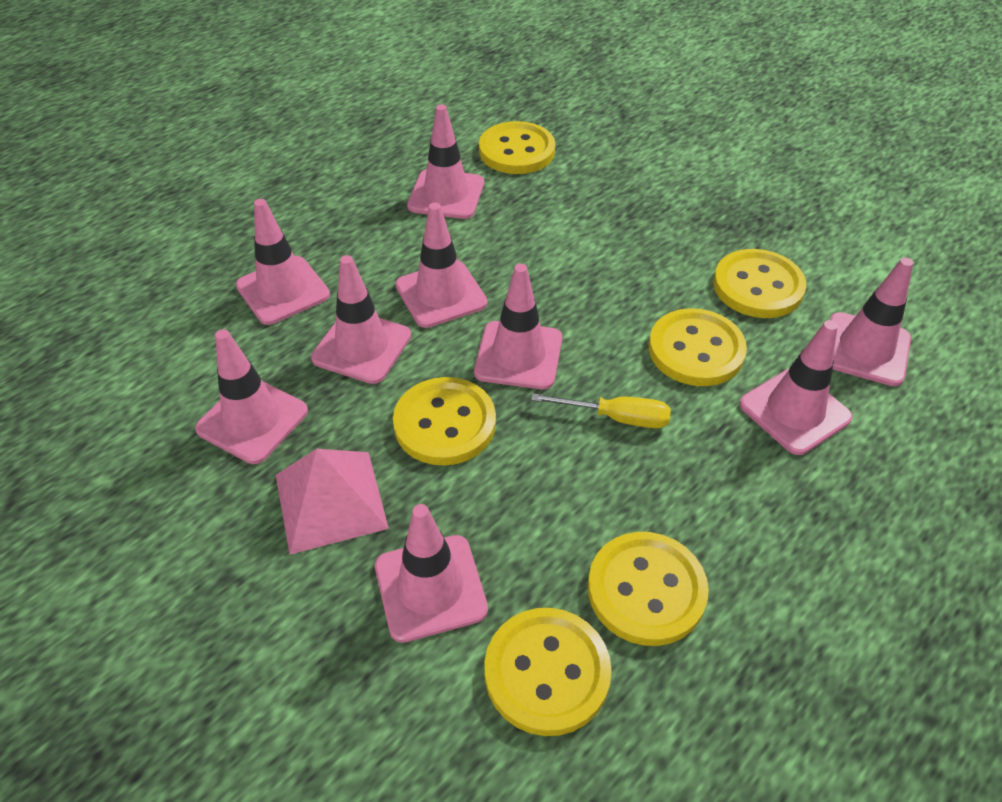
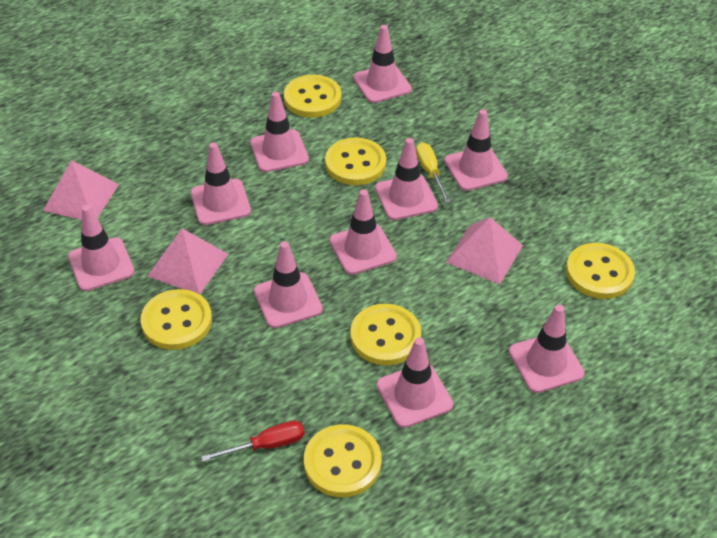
pink pyramid: [276,449,389,555] = 1 -> [43,160,119,220] [148,229,228,295] [446,217,523,284] = 3
pink traffic cone: [195,329,308,464] [236,199,330,325] [311,255,411,384] [375,504,488,643] [395,202,487,328] [407,104,484,219] [474,264,562,389] [740,320,853,455] [830,257,913,386] = 9 -> [68,205,135,291] [191,142,251,225] [250,92,309,172] [254,241,323,328] [329,189,397,275] [353,25,412,103] [375,138,438,220] [377,338,453,428] [445,109,508,191] [509,305,585,393] = 10
red screwdriver: none = 0 -> [201,421,304,462] = 1

